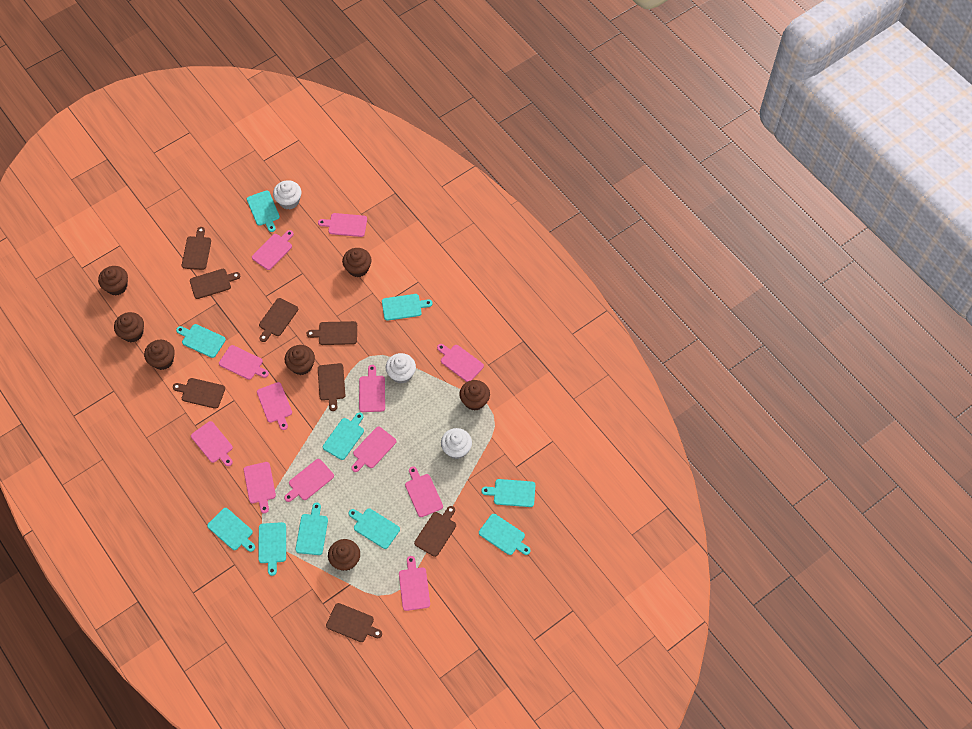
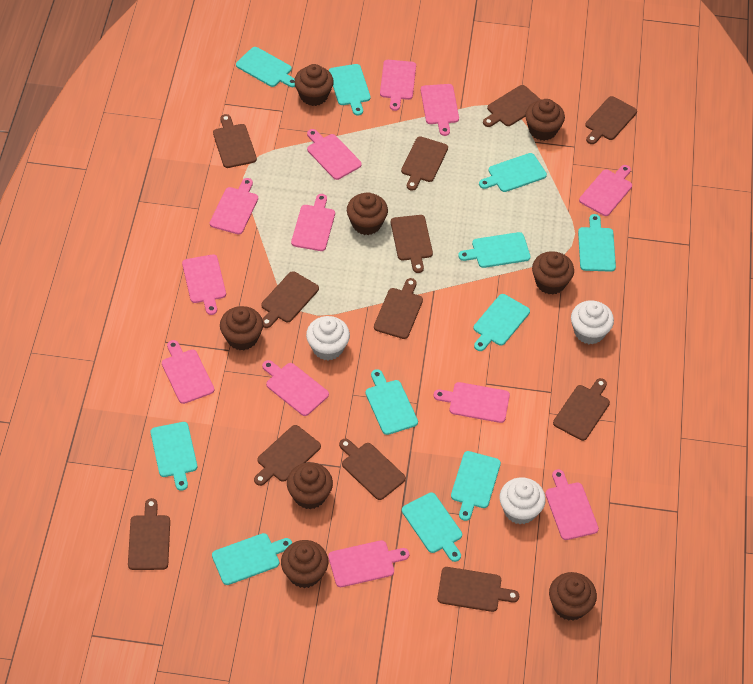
brown cupcake: [98,266,128,296] [114,312,144,342] [144,340,175,370] [285,345,315,375] [328,539,360,571] [342,248,372,277] [459,380,490,411] = 7 -> [220,306,263,350] [281,540,328,588] [287,462,333,509] [294,64,334,106] [347,192,388,235] [525,99,565,141] [532,251,574,295] [549,572,597,621] = 8
brown cutting board: [173,378,225,409] [182,227,211,270] [190,269,241,299] [259,298,298,342] [307,321,357,345] [318,363,345,411] [326,603,382,642] [414,506,456,557] = 8 -> [128,498,170,570] [213,114,257,168] [254,425,321,486] [261,271,319,328] [339,438,406,500] [374,278,423,339] [391,215,433,273] [401,136,448,191] [437,567,519,612] [483,85,541,127] [553,378,610,441] [585,96,637,144] = 12
turquoise cutting board: [176,324,226,358] [207,508,255,552] [247,190,280,232] [258,522,286,576] [296,502,328,555] [323,413,364,460] [349,508,400,549] [382,294,433,321] [479,514,531,555] [481,479,535,507] = 10 -> [151,422,197,491] [212,533,292,585] [236,47,295,87] [329,64,371,115] [365,369,418,435] [402,493,462,562] [451,451,501,521] [458,232,531,268] [473,294,530,351] [479,153,547,192] [578,214,616,272] = 11

